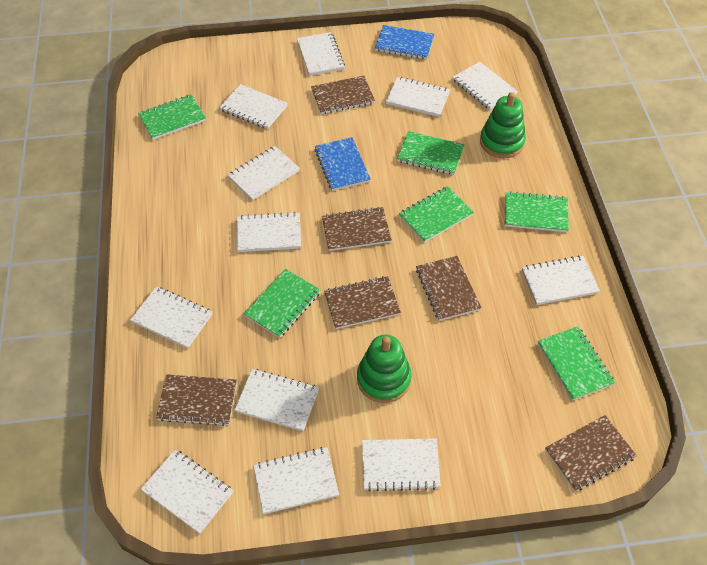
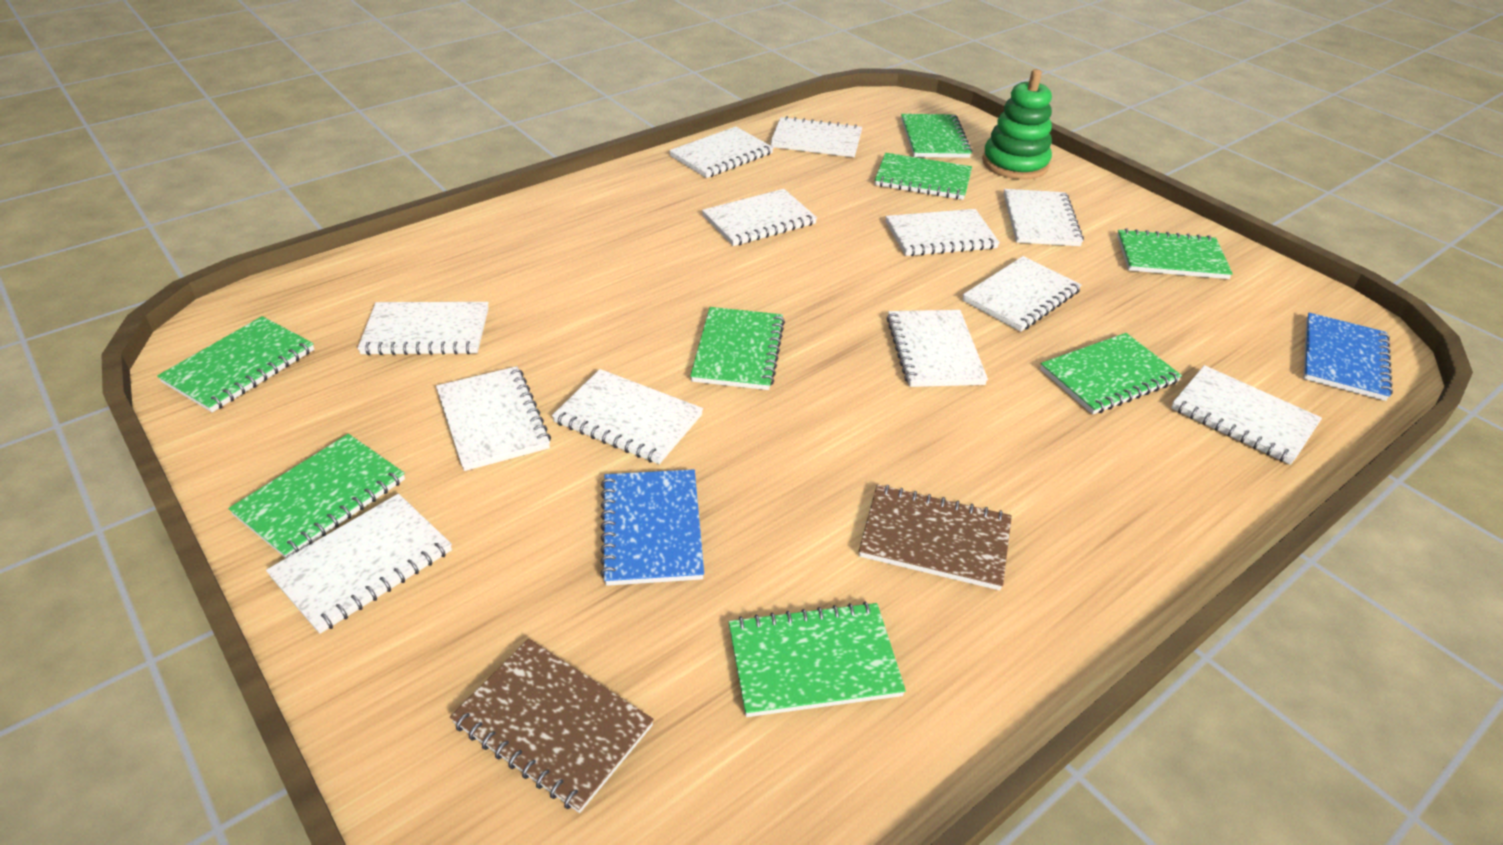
brown notebook: [156,374,237,426] [311,76,375,114] [322,207,392,251] [324,276,401,329] [416,256,482,321] [545,415,637,491] = 6 -> [450,639,654,813] [859,485,1012,590] = 2
green notebook: [138,94,206,140] [244,269,321,338] [397,131,465,175] [399,186,474,243] [505,191,569,232] [538,326,615,400] = 6 -> [157,316,314,412] [228,434,405,558] [690,307,785,390] [729,602,906,717] [875,153,972,200] [901,114,972,158] [1040,333,1182,415] [1117,228,1233,279] = 8
green stacking toy: [357,335,412,403] [480,92,526,158] = 2 -> [982,69,1052,180] = 1

